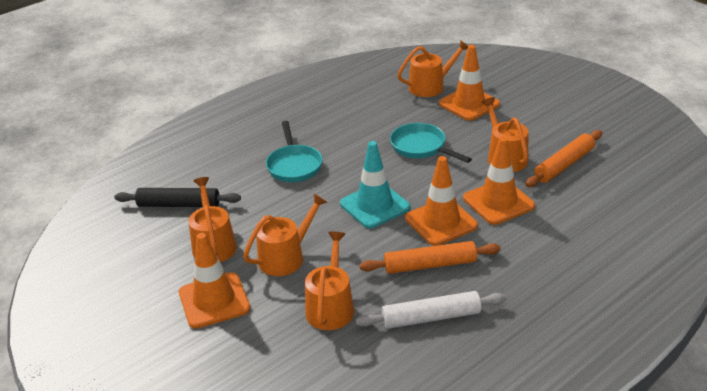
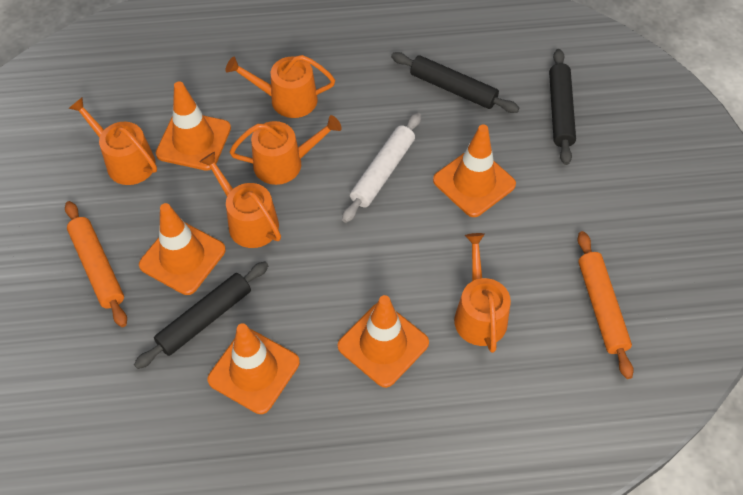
black rolling pin: [114,188,241,207] = 1 -> [134,262,268,369] [391,52,519,113] [549,49,576,165] = 3
orange traffic cone: [179,233,250,329] [405,156,478,246] [439,45,500,121] [463,137,535,225] = 4 -> [139,203,226,295] [156,82,231,171] [207,323,300,414] [338,295,429,388] [433,125,516,217] = 5
turquoise pan: [266,121,323,182] [390,123,472,163] = 2 -> none = 0
turquoise traffic cone: [340,141,410,229] = 1 -> none = 0

